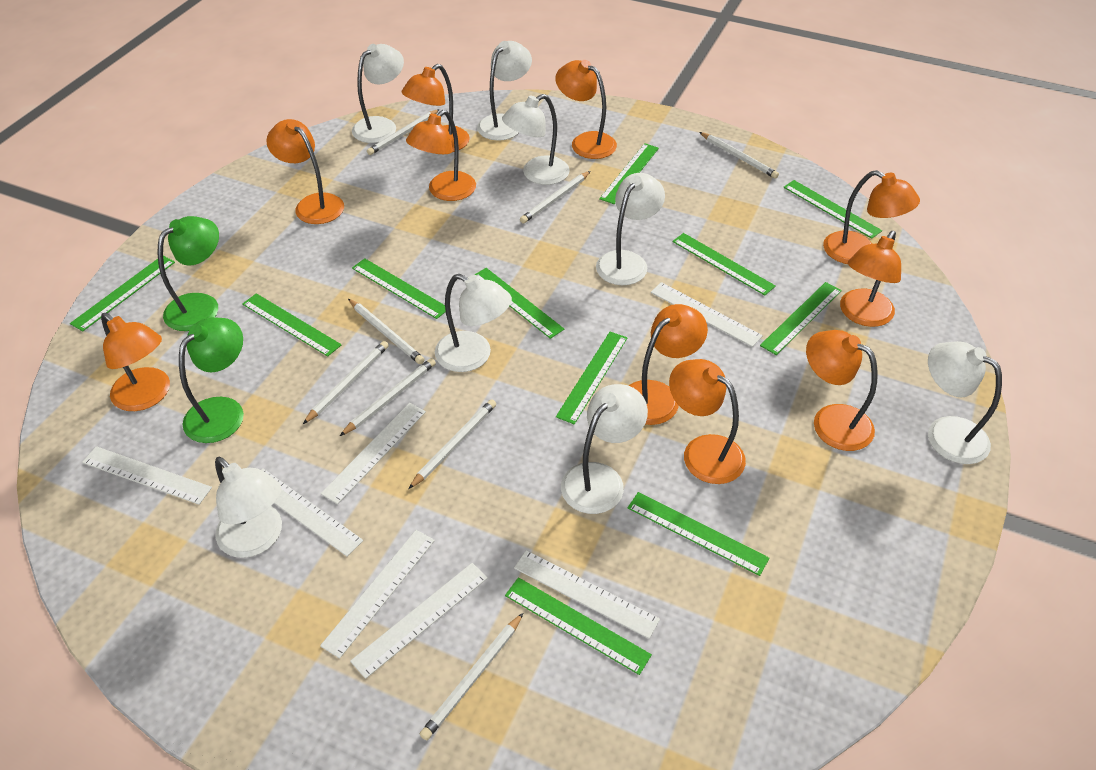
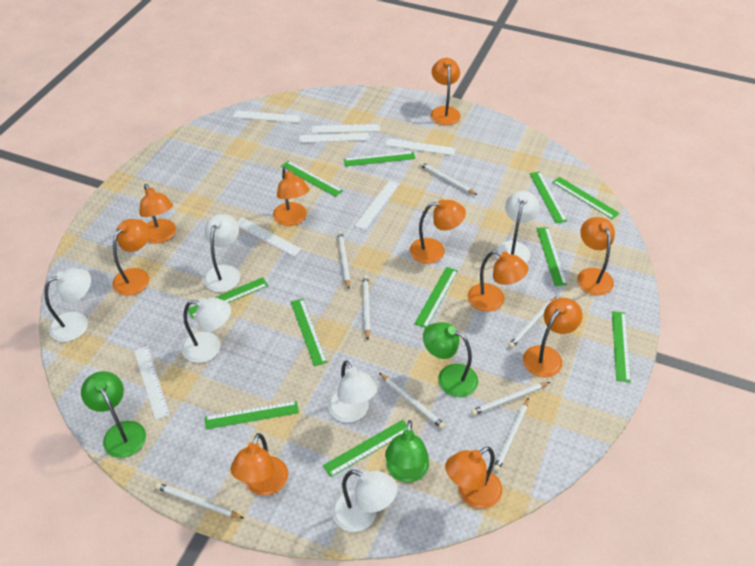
green lamp: [158,216,219,331] [179,317,244,443] = 2 -> [81,371,146,458] [385,420,429,482] [423,322,478,397] = 3
white lamp: [215,457,282,558] [352,44,404,143] [435,274,512,372] [477,41,532,141] [502,94,570,185] [561,384,648,514] [596,173,665,285] [928,341,1002,464] = 8 -> [44,268,91,342] [182,298,231,363] [204,214,240,292] [328,360,378,423] [332,470,398,532] [495,191,540,263] = 6

